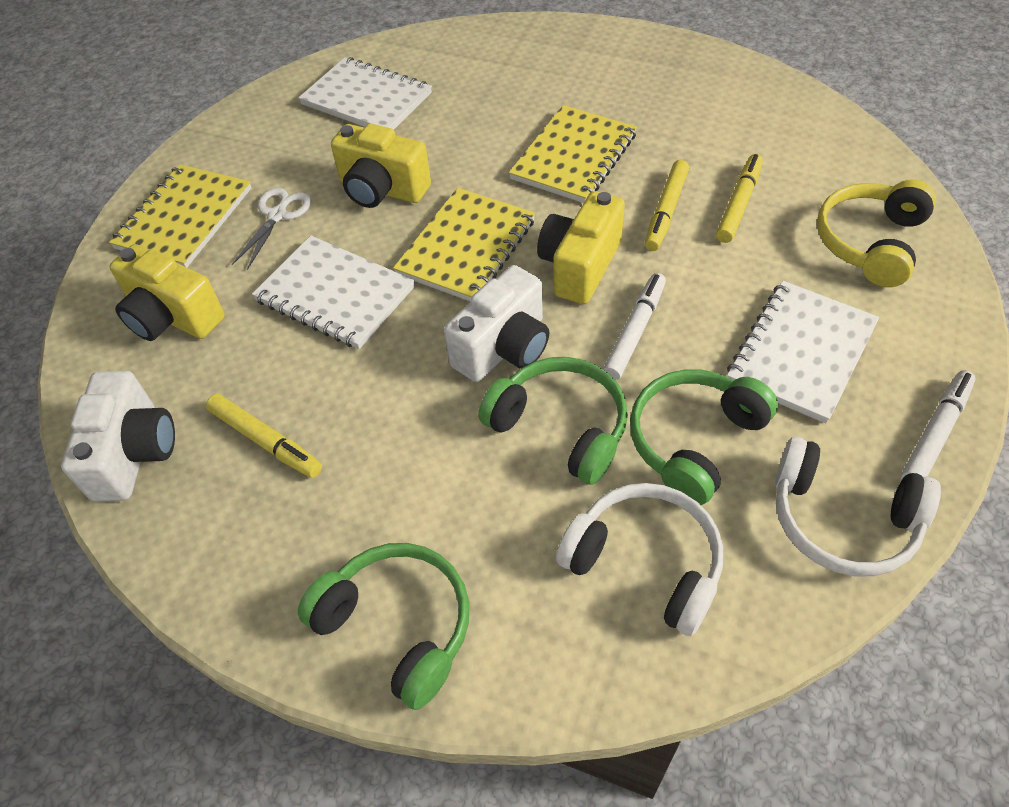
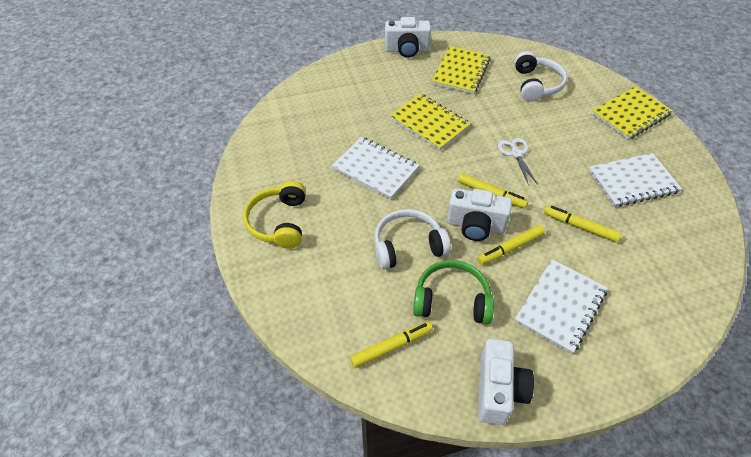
green headphones: [298,543,469,710] [478,357,628,485] [630,369,778,505] = 3 -> [413,260,494,324] = 1
white camera: [61,371,175,501] [444,265,549,382] = 2 -> [385,17,431,58] [447,188,512,241] [478,339,534,425] = 3
white marker: [603,273,666,380] [901,370,975,479] = 2 -> none = 0
yellow camera: [109,244,225,341] [331,123,431,208] [537,191,625,304] = 3 -> none = 0
yellow marker: [206,394,322,478] [645,160,689,251] [716,154,763,243] = 3 -> [350,322,433,368] [458,173,528,208] [477,225,545,265] [544,205,621,242] = 4

